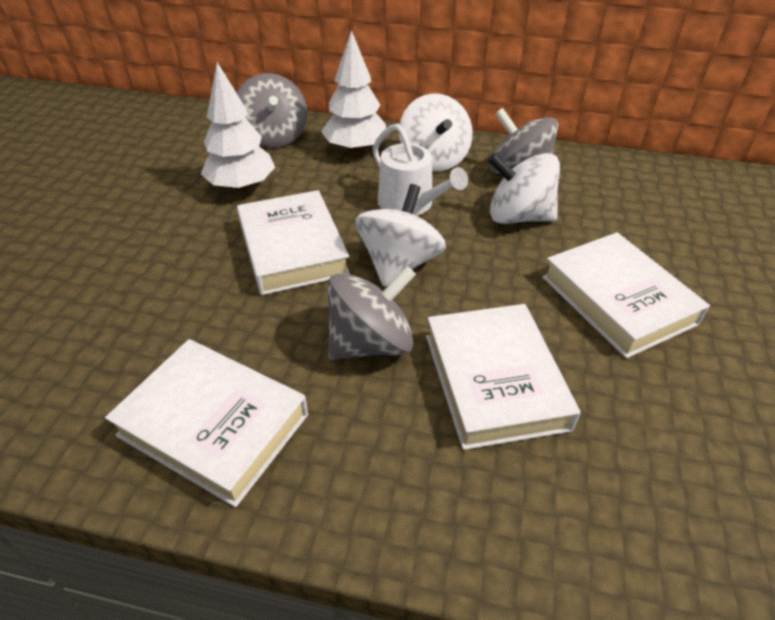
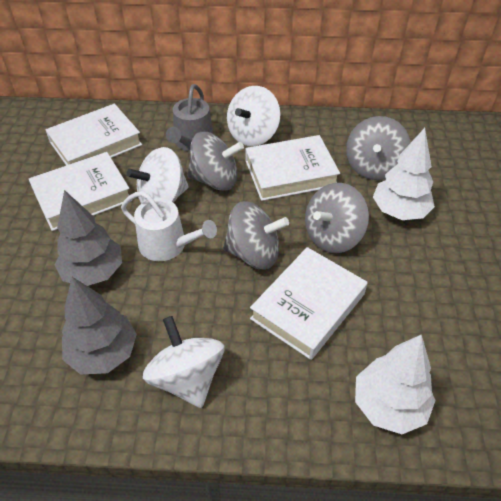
grey spinning top: [237,73,307,147] [327,266,416,360] [490,108,558,173] = 3 -> [187,132,244,191] [223,201,289,270] [305,183,369,253] [346,116,410,180] = 4
grey tree: none = 0 -> [55,190,122,286] [62,277,137,375] = 2
grey watering can: none = 0 -> [166,84,213,151] = 1

